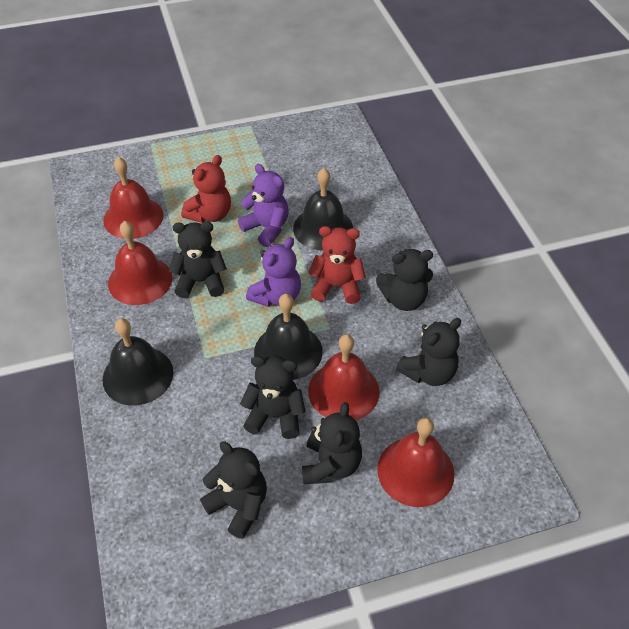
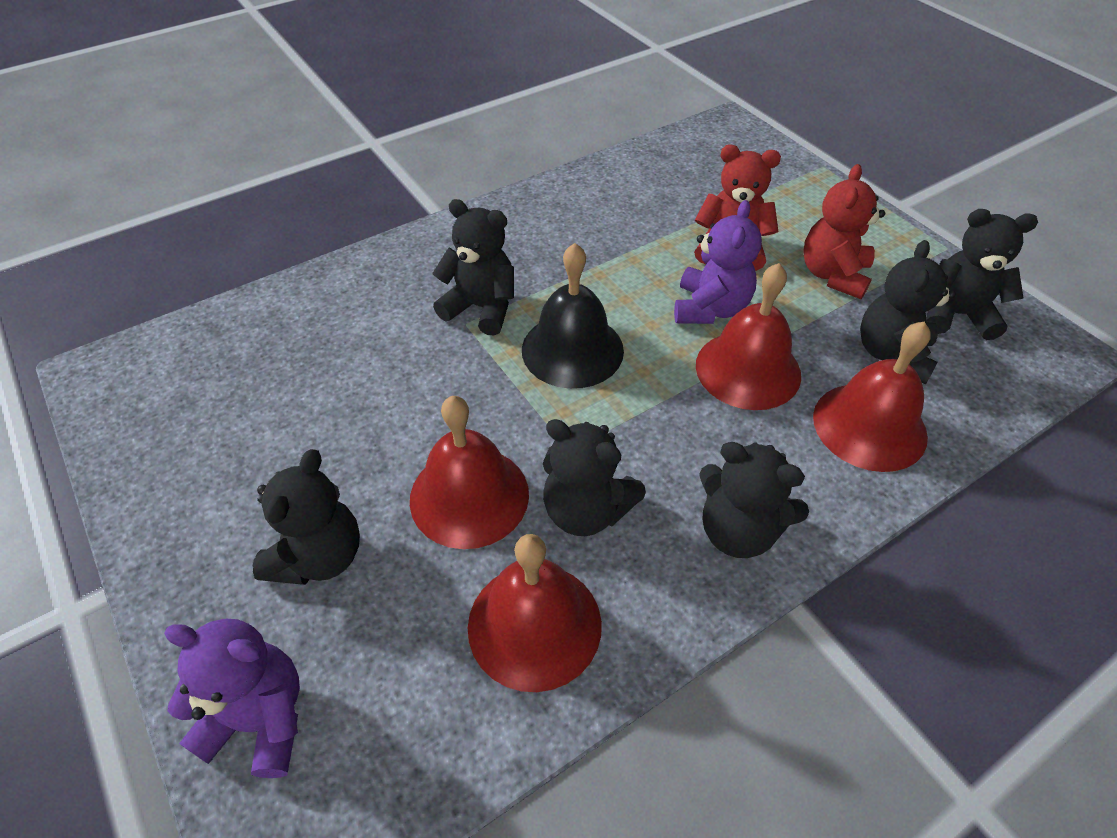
black bell: [103,318,174,405] [254,294,323,380] [293,168,353,250] = 3 -> [522,243,624,389] = 1

